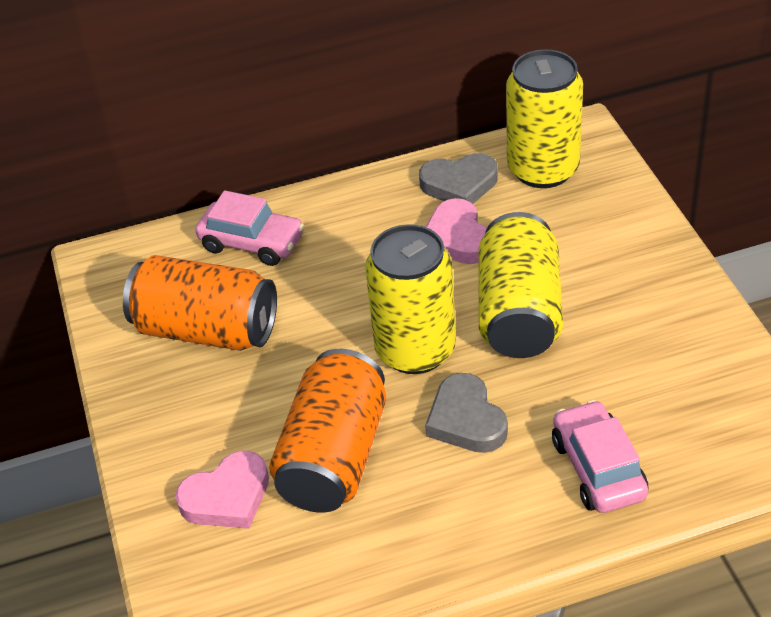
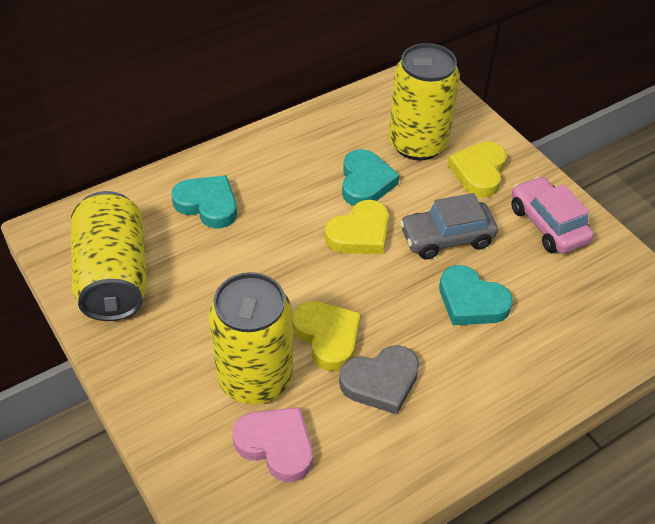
grey car: none = 0 -> [400,193,498,260] = 1
grey heart: [419,153,498,204] [425,373,508,453] = 2 -> [339,345,419,415] = 1
orange can: [123,255,277,351] [269,349,386,513] = 2 -> none = 0
pink car: [195,190,305,266] [552,400,648,513] = 2 -> [511,176,594,253] = 1
pink heart: [175,451,269,529] [426,198,487,264] = 2 -> [232,407,312,482] = 1
turquoise heart: none = 0 -> [171,175,237,228] [342,149,399,206] [439,265,513,325] = 3
yellow heart: none = 0 -> [293,301,361,371] [325,200,389,254] [448,142,507,198] = 3

